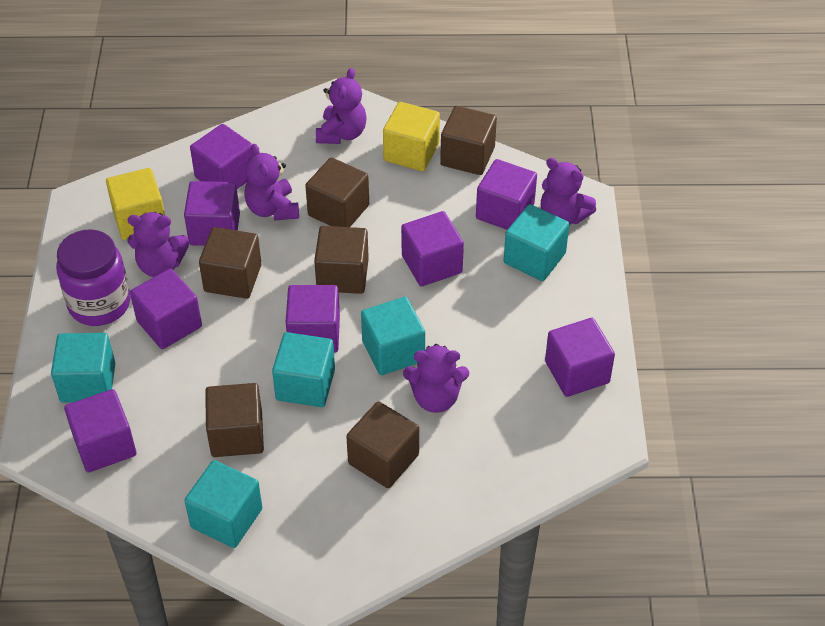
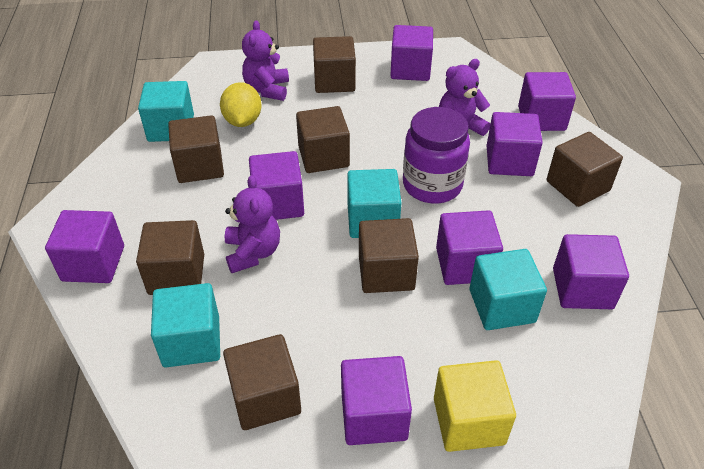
brown cube: [199,227,261,299] [205,383,264,457] [305,157,369,227] [314,226,369,294] [346,401,419,488] [440,106,497,175] = 6 -> [136,220,204,295] [168,115,224,183] [223,334,301,430] [296,106,350,173] [313,36,356,93] [359,218,419,293] [547,132,623,207] = 7
purple teddy bear: [128,212,189,277] [244,144,299,221] [316,68,367,144] [403,344,469,413] [541,158,596,225] = 5 -> [225,175,280,273] [242,20,289,101] [439,59,490,136] = 3
turquoise cube: [51,333,115,403] [184,460,263,548] [272,332,335,407] [361,297,425,375] [504,204,569,281] = 5 -> [138,81,194,142] [151,283,220,367] [347,169,402,238] [470,249,547,330] = 4
yellow cube: [106,168,165,240] [383,102,440,171] = 2 -> [434,360,516,452] = 1
yellow lemon: none = 0 -> [220,82,262,127] = 1

